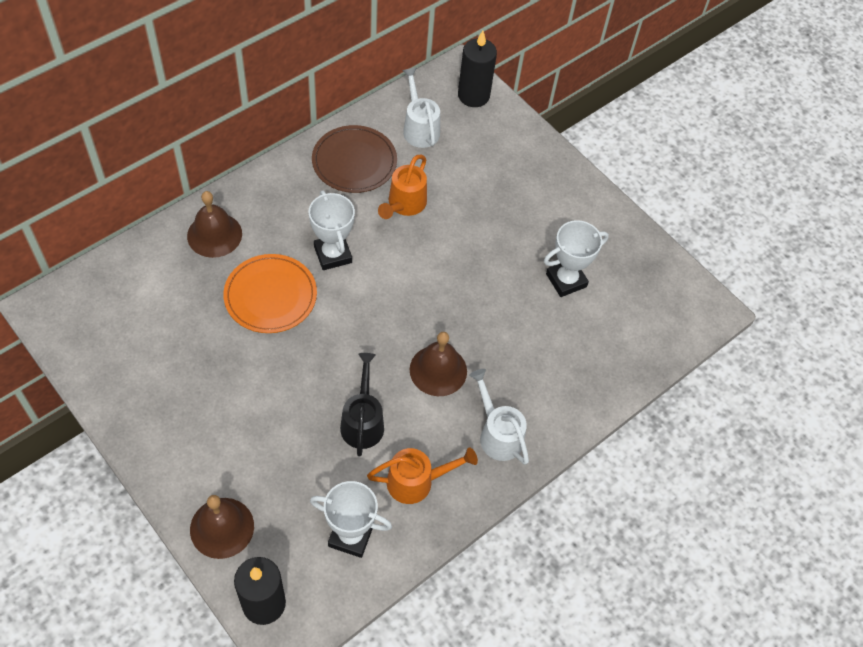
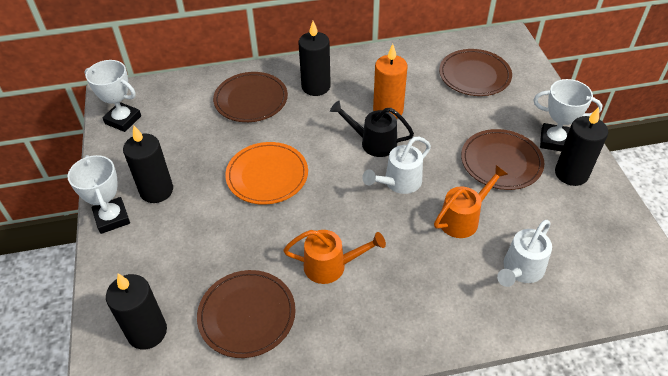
black candle: [234,557,286,625] [458,31,497,107] = 2 -> [106,273,167,350] [123,125,173,203] [299,21,331,96] [555,107,608,186] = 4
brown bell: [187,191,242,258] [190,495,254,559] [410,332,467,396] = 3 -> none = 0
brown plate: [312,125,397,193] = 1 -> [197,270,296,358] [213,72,288,122] [439,49,512,96] [461,129,544,190] = 4
orange candle: none = 0 -> [373,44,408,119] = 1

